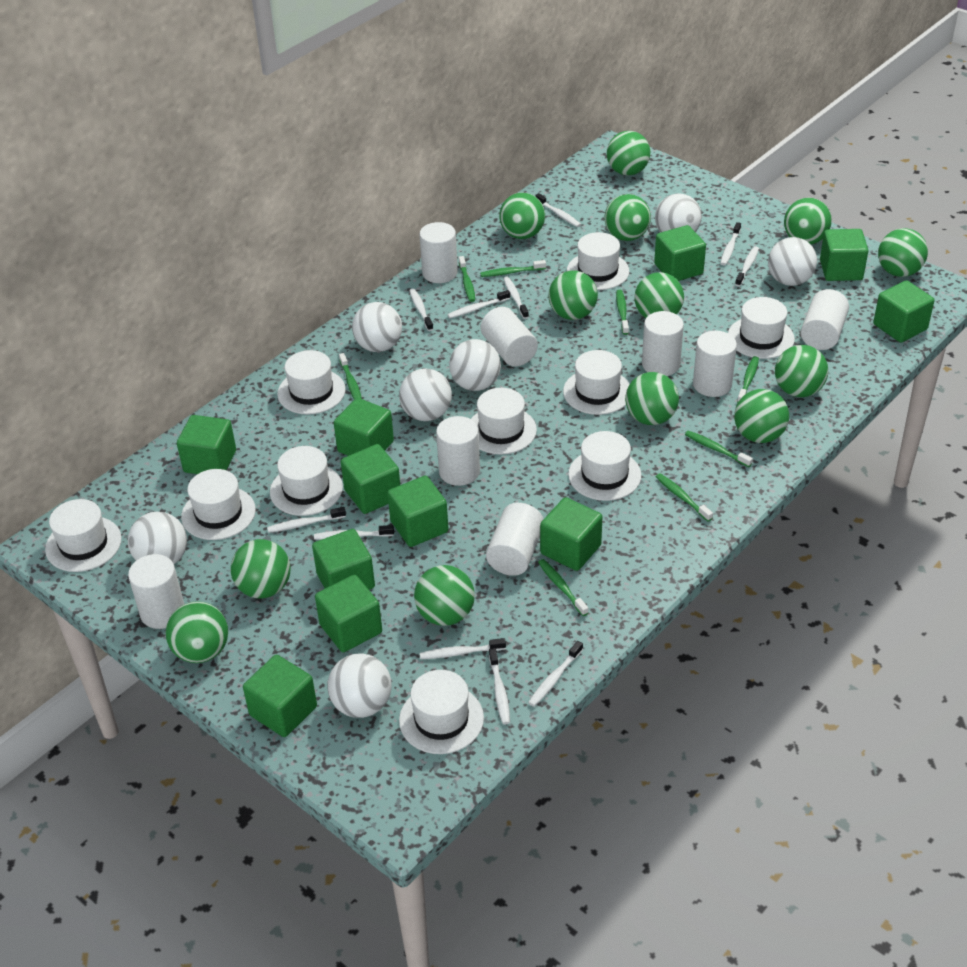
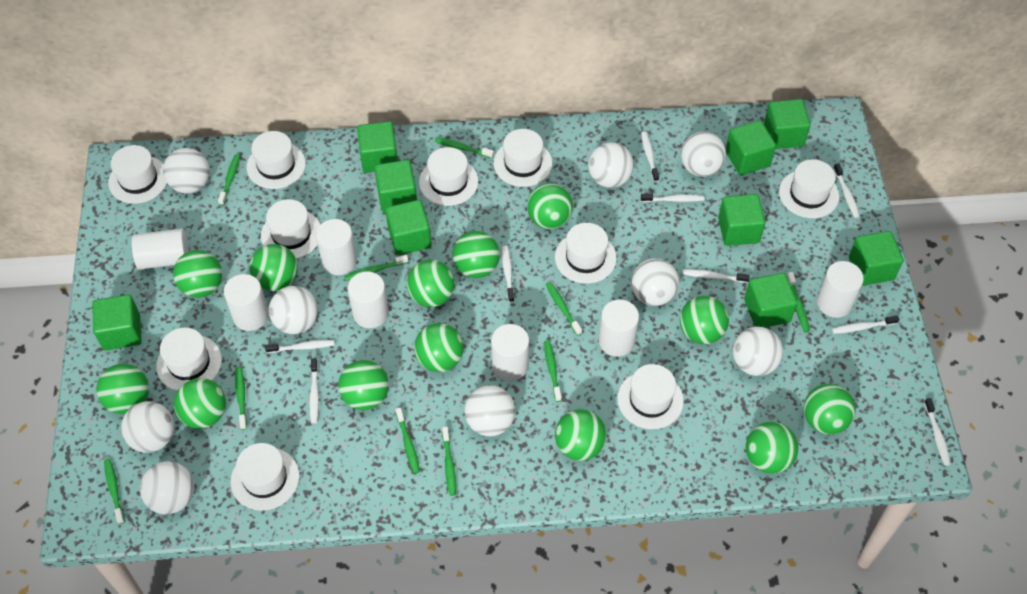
green cube: [177,415,236,474] [243,655,317,737] [312,529,375,590] [315,575,382,652] [334,398,394,456] [341,444,400,514] [387,476,448,547] [540,497,602,571] [654,225,706,281] [820,229,868,281] [873,280,935,343] = 11 -> [92,295,141,350] [357,121,398,173] [374,160,417,213] [386,200,431,255] [718,194,765,246] [726,120,776,175] [744,273,797,328] [764,99,811,149] [849,231,904,286] = 9
green toothbrush: [339,353,362,400] [459,256,475,302] [480,260,546,277] [538,559,588,616] [616,290,629,335] [656,473,713,522] [685,431,753,467] [737,356,759,403] = 8 -> [104,459,125,524] [218,154,240,206] [235,367,247,430] [344,255,408,281] [395,408,420,474] [435,137,494,158] [442,427,456,496] [544,340,562,402] [546,282,582,336] [787,272,810,333] = 10
white ball: [128,512,187,564] [327,653,392,718] [352,302,402,352] [399,369,452,421] [449,339,501,391] [655,193,702,232] [768,237,817,286] = 7 -> [121,401,174,453] [140,461,194,515] [163,148,210,193] [269,286,318,334] [465,385,515,436] [588,142,634,188] [631,258,679,306] [681,132,726,177] [733,327,783,376] = 9
white cylinder: [128,554,184,629] [419,222,458,283] [436,416,480,486] [481,307,538,367] [486,503,543,576] [642,311,684,376] [693,331,737,397] [801,289,849,350] = 8 -> [132,228,189,270] [224,274,269,331] [316,219,357,275] [348,272,389,328] [491,324,529,381] [599,300,639,357] [817,261,864,318] = 7
white toothbrush: [267,507,346,533] [314,525,394,540] [409,289,433,331] [420,638,506,659] [447,290,510,318] [489,648,510,724] [503,277,529,319] [528,641,583,707] [535,193,581,227] [720,222,741,265] [735,246,759,287] = 11 -> [265,340,335,353] [309,358,319,424] [502,246,514,302] [641,131,659,182] [641,194,704,202] [682,269,750,283] [832,315,899,334] [833,163,860,218] [924,398,950,466] = 9

